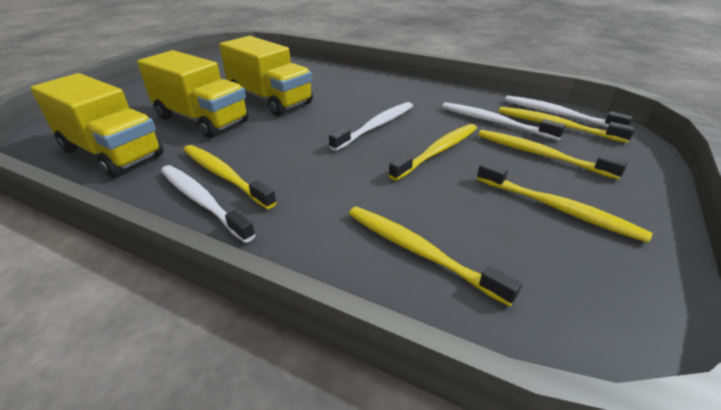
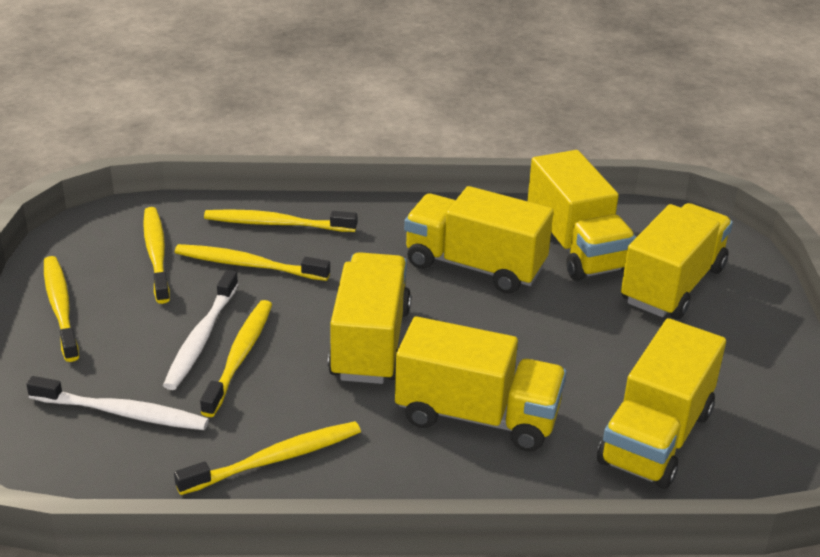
white toothbrush: [161,165,256,243] [329,102,413,151] [442,102,566,140] [505,95,633,127] = 4 -> [26,376,209,430] [163,270,238,390] = 2
yellow truck: [30,73,164,177] [137,50,249,138] [219,36,313,116] = 3 -> [328,252,411,384] [395,316,567,452] [404,186,554,294] [527,150,636,281] [597,318,726,489] [621,203,733,319] = 6

